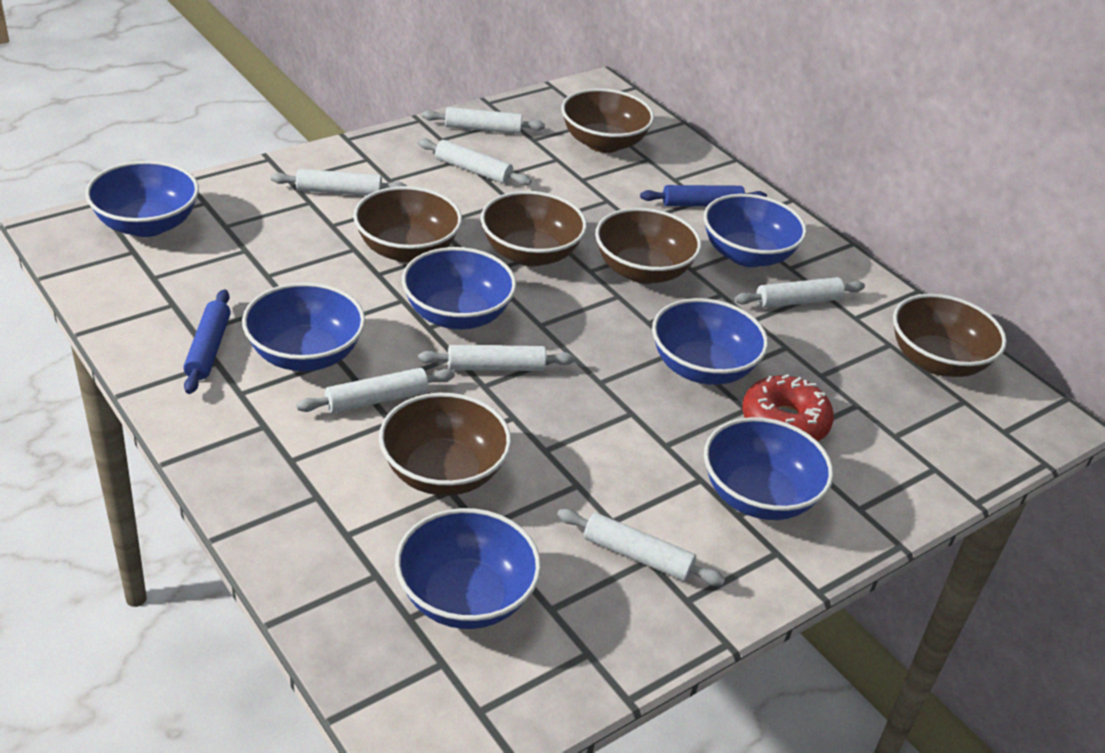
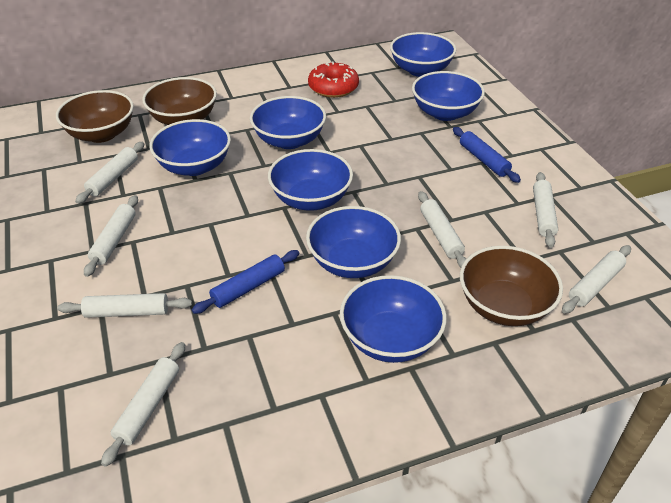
brown bowl: [353,186,462,263] [379,393,511,496] [480,191,587,266] [561,88,654,153] [595,208,702,284] [893,294,1007,377] = 6 -> [56,90,134,143] [142,77,217,125] [460,246,563,326] = 3

